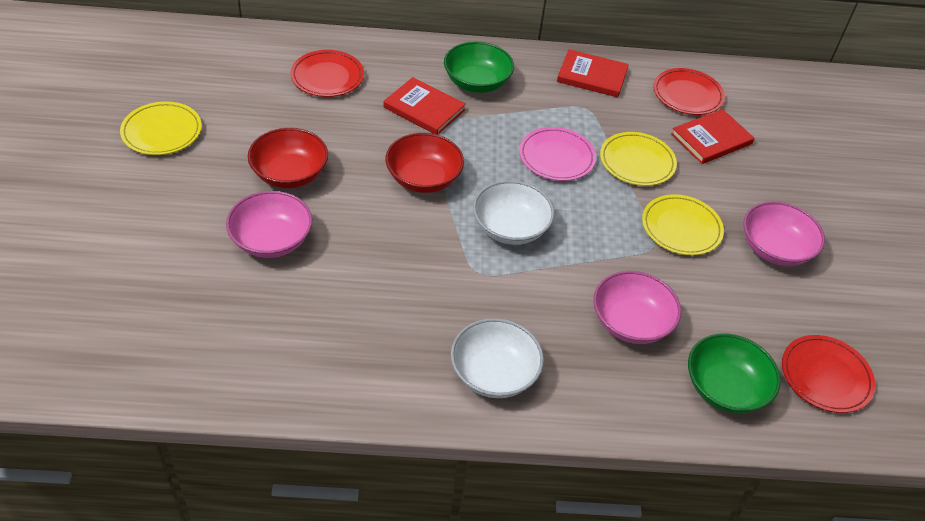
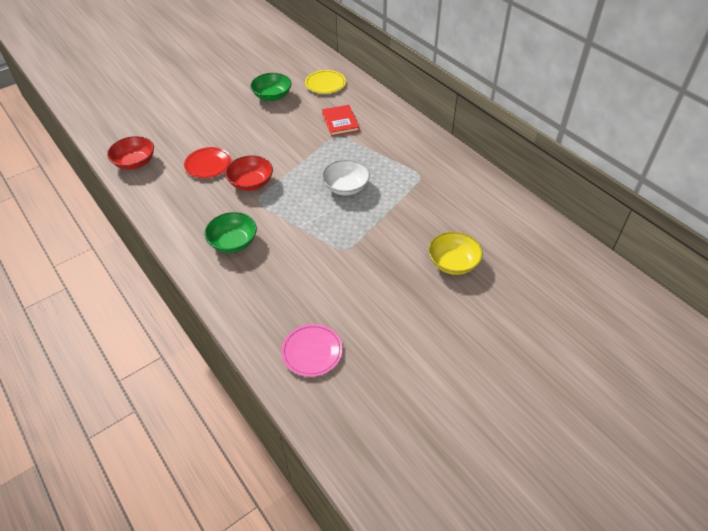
pink bowl: [226,191,312,258] [593,271,681,344] [743,201,825,266] = 3 -> none = 0
red book: [383,77,466,135] [557,49,629,97] [671,109,754,164] = 3 -> [322,105,360,136] = 1
red plate: [291,50,364,97] [653,68,725,115] [782,335,875,413] = 3 -> [184,147,231,178] = 1
white bowl: [451,318,544,398] [473,180,554,245] = 2 -> [322,160,370,195] = 1
yellow bowl: none = 0 -> [428,232,483,275] = 1
yellow plate: [120,102,202,155] [600,132,677,186] [642,194,724,256] = 3 -> [305,70,346,94] = 1

